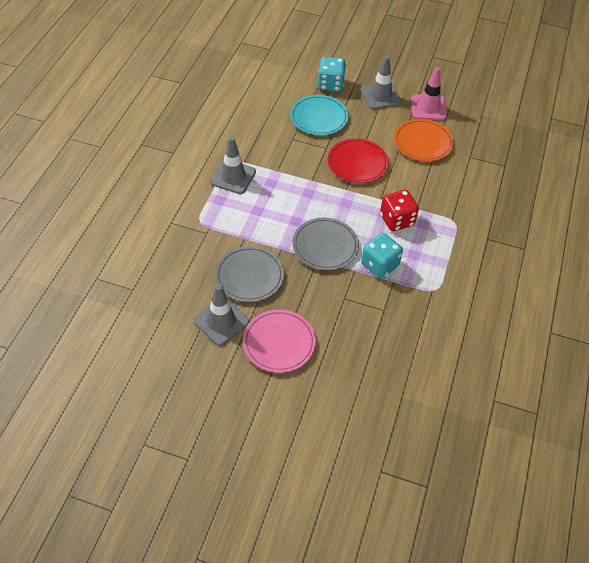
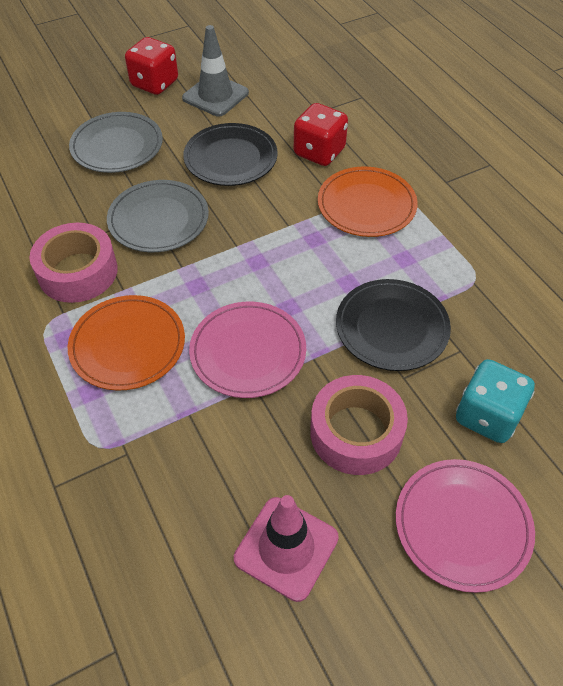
black plate: none = 0 -> [183,123,278,186] [336,279,451,371] = 2
grey traffic cone: [194,284,249,346] [210,137,256,194] [361,56,401,110] = 3 -> [182,25,249,117] = 1
orange plate: [394,119,454,161] = 1 -> [68,295,185,391] [318,167,418,237] = 2
pink plate: [243,309,316,373] = 1 -> [189,302,306,398] [396,459,535,593] = 2
pink tape: none = 0 -> [30,223,118,303] [310,375,408,475] = 2
red dice: [380,190,419,231] = 1 -> [125,37,178,95] [294,103,348,166] = 2
red plate: [328,139,389,183] = 1 -> none = 0
turquoise dice: [318,57,346,92] [361,233,403,279] = 2 -> [456,359,535,443] = 1
turquoise plate: [290,95,348,135] = 1 -> none = 0

